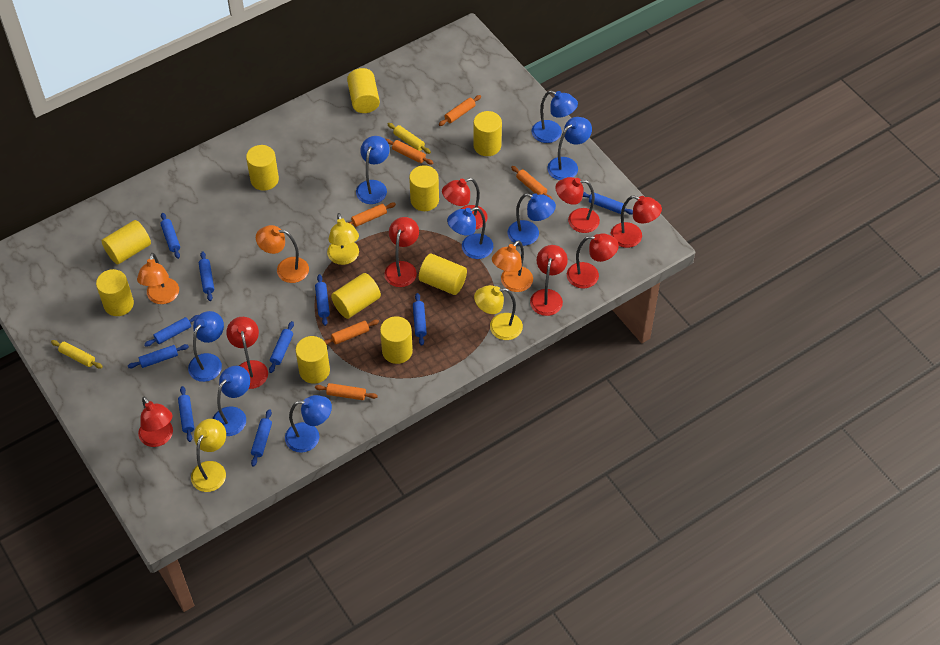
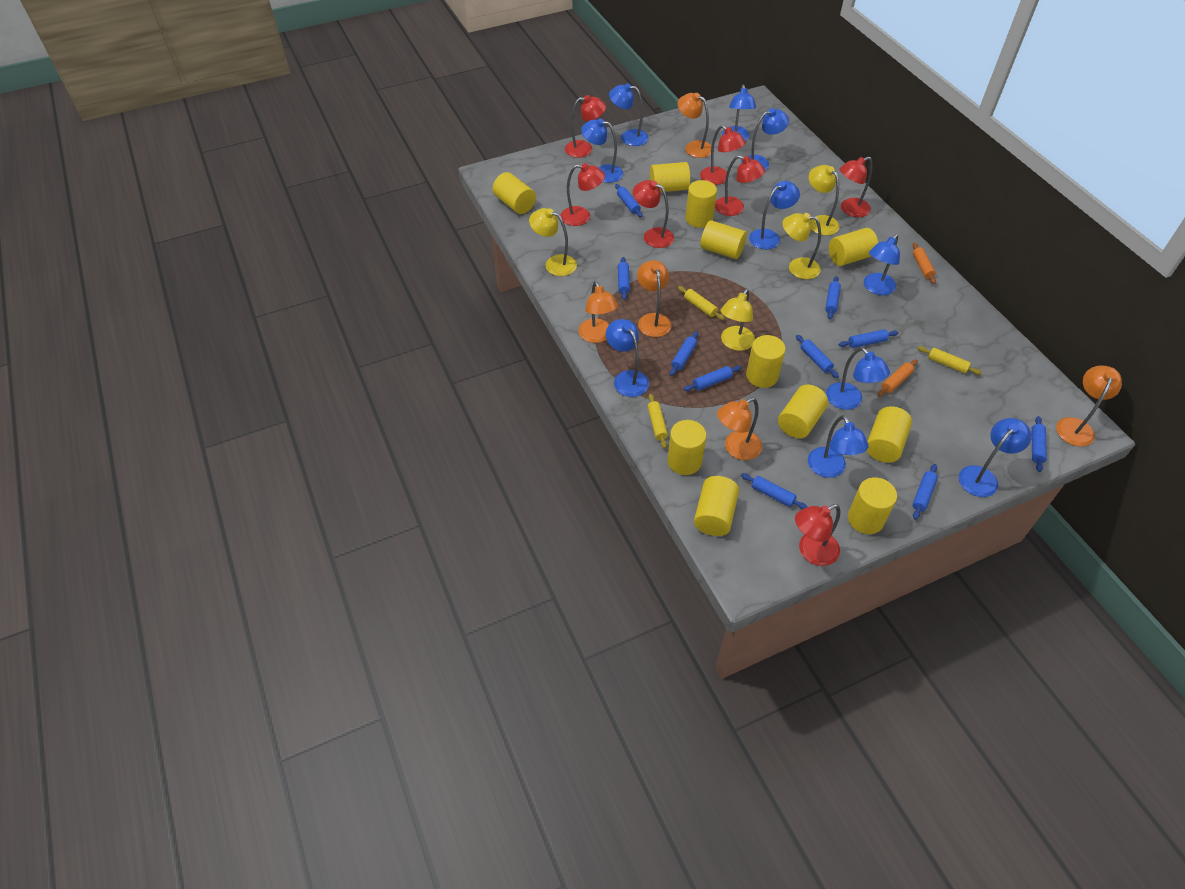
blue lamp: [188,311,224,382] [213,366,250,436] [285,395,332,453] [356,136,390,204] [447,207,493,259] [507,193,556,246] [532,90,578,143] [547,117,592,180] = 8 -> [581,118,623,183] [606,319,649,397] [609,83,649,146] [722,84,756,141] [741,108,789,170] [749,181,800,249] [808,415,869,478] [826,347,890,410] [864,234,900,295] [959,418,1032,497] = 10
orange lamp: [137,253,179,304] [256,225,309,283] [492,240,533,292] = 3 -> [578,281,618,343] [637,260,672,337] [678,93,712,158] [717,398,762,460] [1056,366,1122,446] = 5
orange rolling pin: [315,383,378,400] [324,320,379,345] [347,202,396,227] [385,139,434,165] [439,95,481,126] [511,166,553,200] = 6 -> [878,359,918,397] [912,243,936,284] = 2
red lamp: [138,396,173,447] [226,317,268,389] [384,217,419,287] [442,178,488,229] [530,245,568,316] [556,177,600,233] [567,233,619,288] [611,196,662,248] = 8 -> [560,163,605,226] [565,95,606,158] [633,180,674,248] [700,125,746,185] [715,155,765,216] [795,504,840,566] [839,156,873,217] = 7
yellow cylinder: [96,269,134,316] [102,220,151,265] [246,145,279,191] [296,336,330,384] [331,273,381,319] [347,68,380,113] [380,316,413,364] [409,165,439,211] [419,254,467,295] [473,111,502,156] = 10 -> [493,172,536,214] [650,162,690,192] [667,420,707,475] [685,180,717,228] [694,476,739,536] [700,220,747,259] [746,335,786,388] [778,384,828,438] [829,228,878,266] [848,477,897,534] [867,406,912,463] = 11
yellow lamp: [191,419,226,492] [327,213,359,265] [474,285,523,340] = 3 -> [529,208,577,276] [721,289,755,351] [783,213,821,279] [809,165,840,235] = 4
yellow rolling pin: [51,340,103,369] [387,123,431,154] = 2 -> [647,394,668,449] [678,286,725,320] [917,346,982,375] = 3

